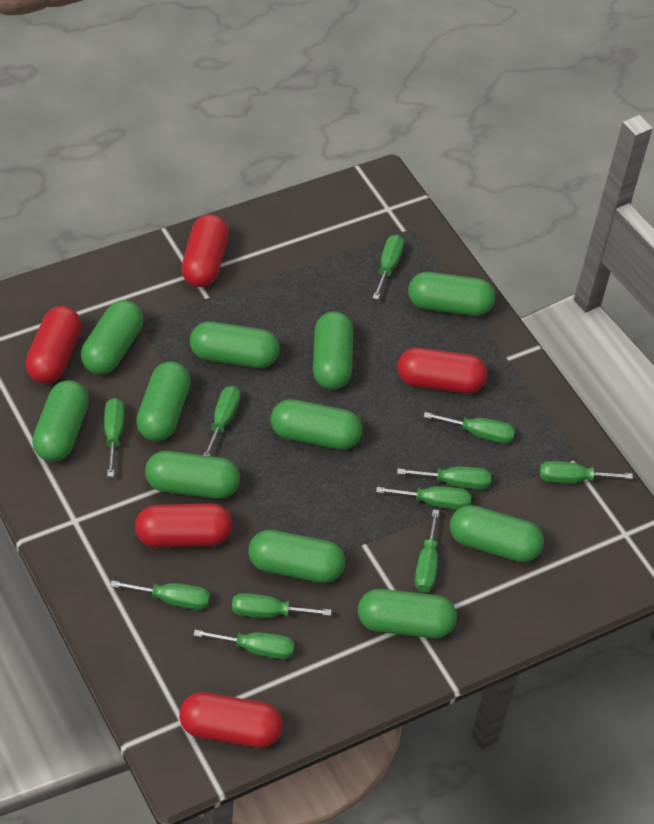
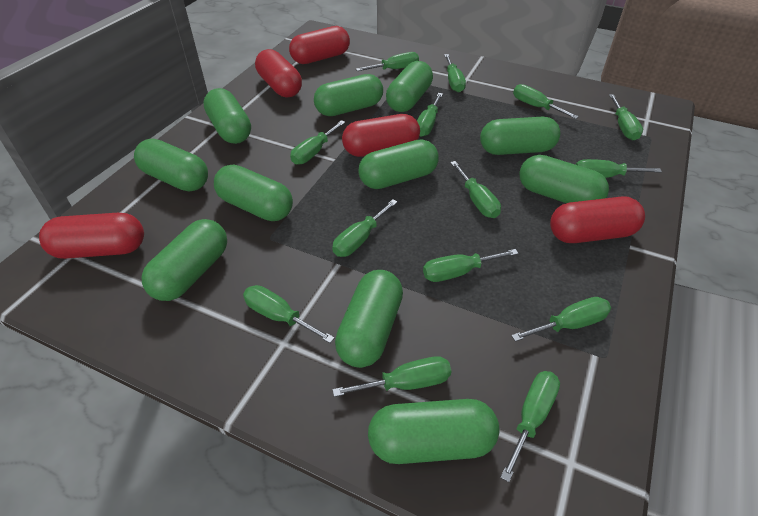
green screwdriver: [104,398,124,477] [110,580,210,610] [193,630,294,659] [203,386,241,456] [232,593,331,618] [373,235,404,300] [376,486,471,510] [397,467,491,489] [415,509,439,592] [424,412,515,443] [540,461,633,483] = 11 -> [243,285,335,343] [290,120,345,165] [332,199,398,257] [332,356,451,397] [356,52,419,71] [417,93,443,137] [423,249,519,282] [444,54,466,92] [450,161,501,218] [500,371,560,482] [511,297,611,342] [513,84,579,119] [576,159,662,178] [609,94,643,140] = 14

